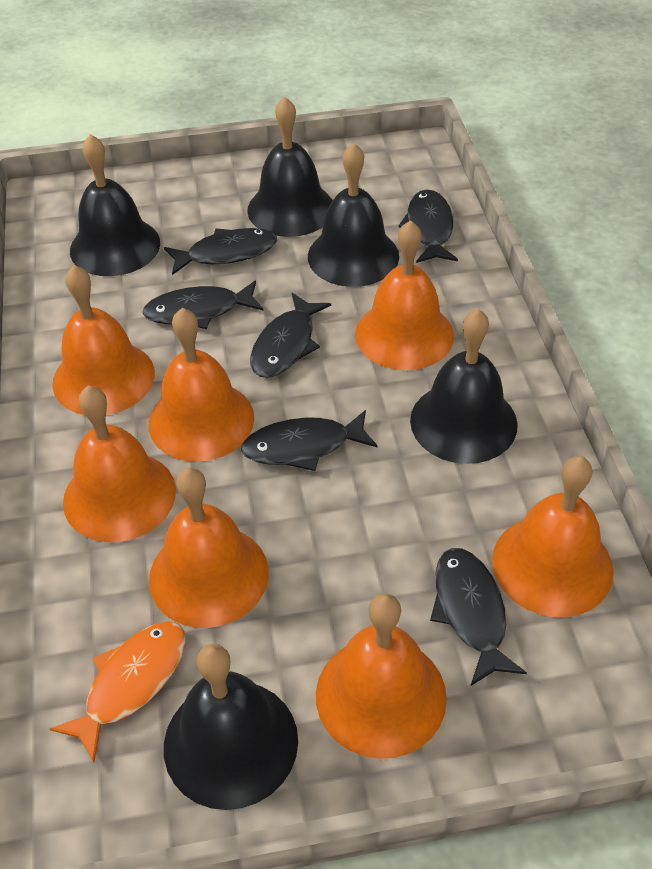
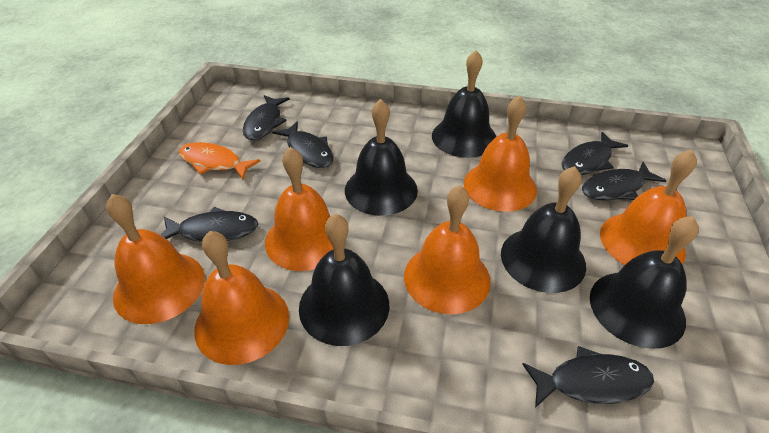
orange bell: [52,265,155,415] [63,385,176,542] [148,308,254,462] [149,467,269,628] [316,593,447,759] [355,220,454,370] [492,456,614,617] = 7 -> [106,194,205,324] [194,231,289,365] [265,147,346,271] [404,185,491,314] [464,95,537,212] [600,150,697,265] = 6

